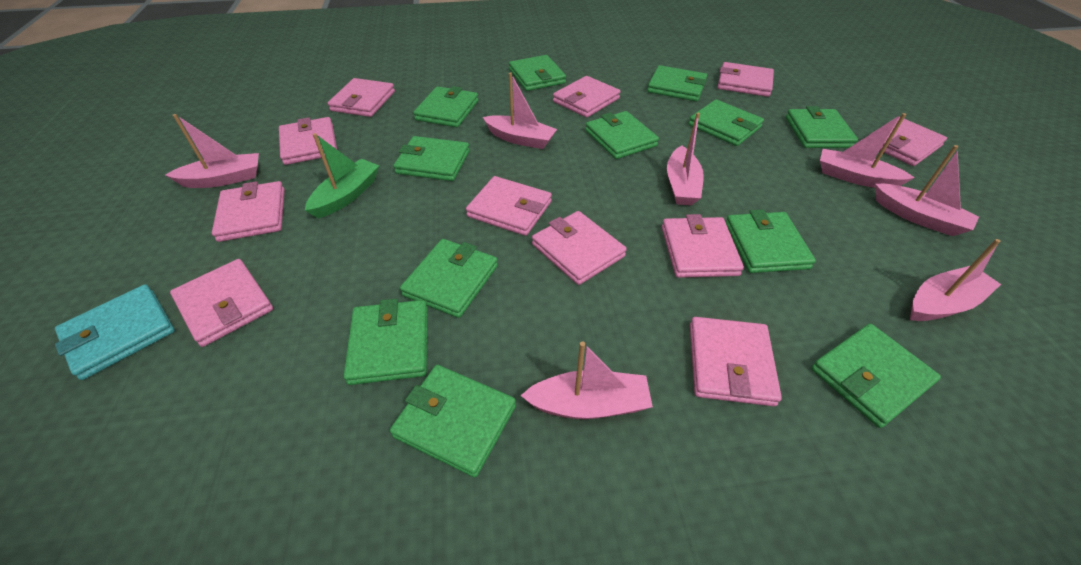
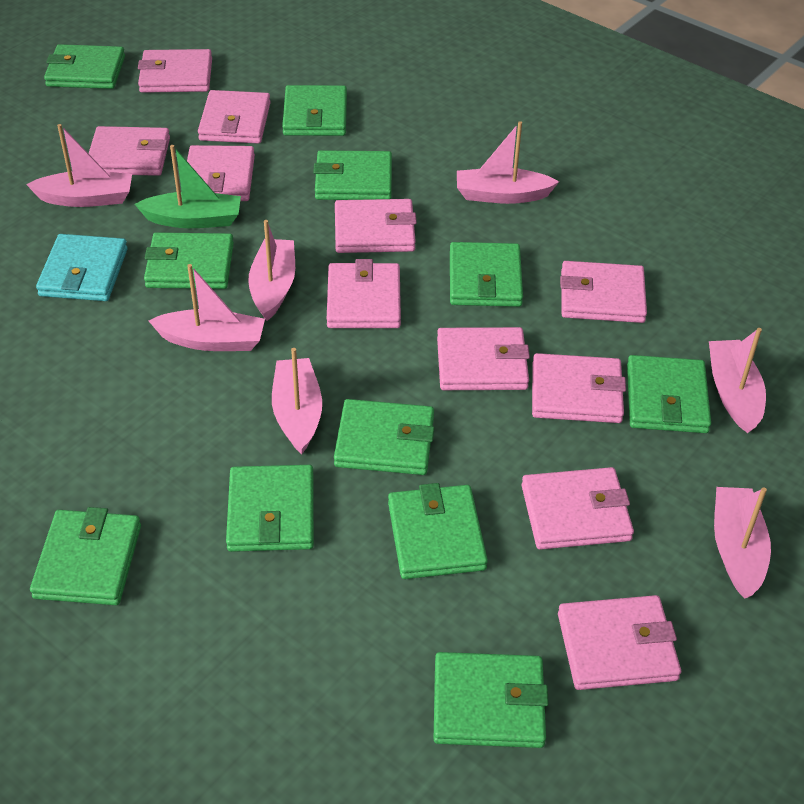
green wallet: [344,299,428,385] [390,365,516,478] [393,136,470,181] [400,239,498,318] [413,86,478,127] [509,55,566,91] [585,111,659,159] [647,65,707,101] [688,99,764,146] [726,209,816,273] [786,106,858,148] [811,324,941,428] = 12 -> [30,507,141,605] [44,44,125,89] [144,232,234,289] [226,465,314,552] [282,85,347,136] [313,150,392,200] [334,399,435,475] [388,483,488,579] [434,652,549,748] [450,242,523,307] [627,355,711,433] = 11

